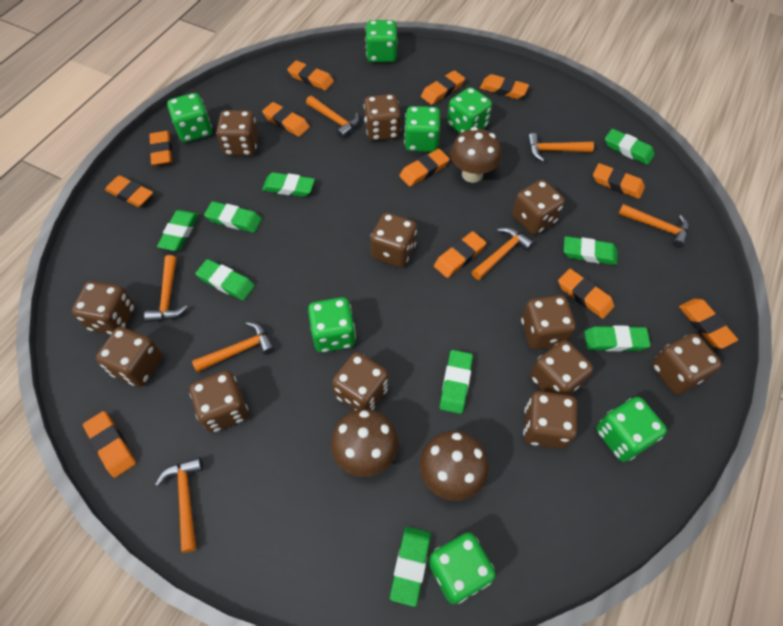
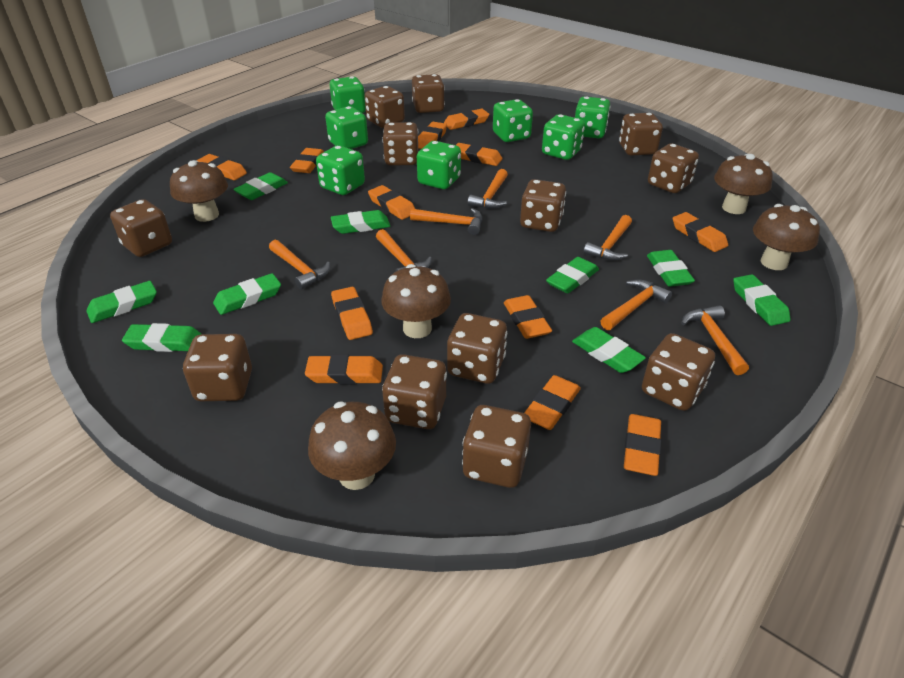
brown mushroom: [331,409,399,477] [420,431,489,501] [450,127,502,183] = 3 -> [170,160,228,222] [308,401,396,490] [381,264,451,338] [714,154,773,214] [753,204,820,270] = 5

